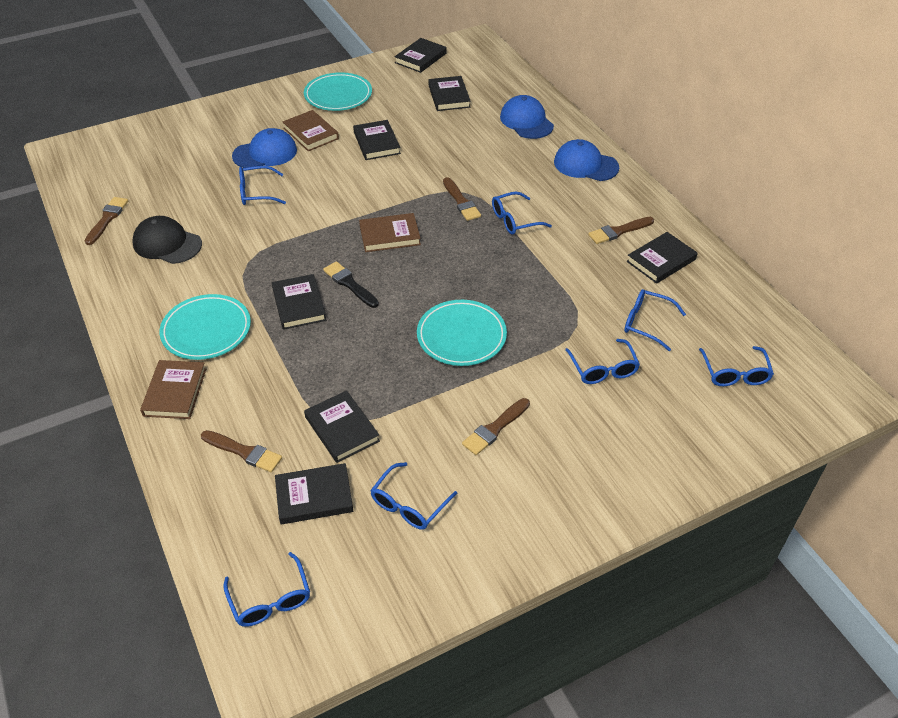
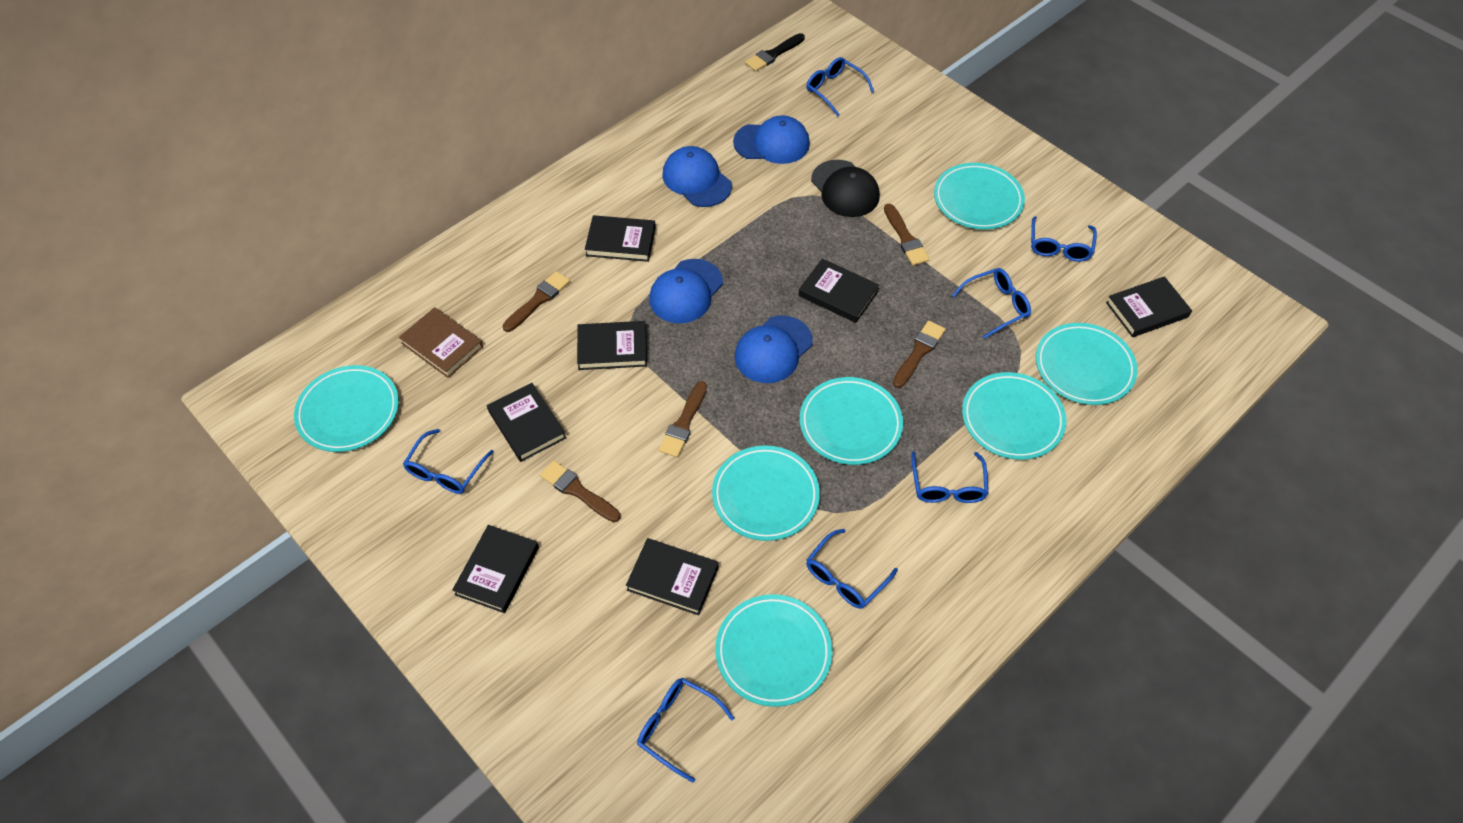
blue cap: [232,128,297,168] [500,95,554,139] [554,139,619,181] = 3 -> [649,259,723,323] [663,146,732,207] [733,115,810,164] [735,316,813,383] = 4
brown book: [140,360,206,419] [283,110,339,151] [359,213,421,252] = 3 -> [399,307,483,378] = 1
turquoise plate: [159,294,251,360] [304,72,372,111] [417,300,507,366] = 3 -> [294,365,399,452] [712,445,820,541] [715,594,832,707] [800,377,903,465] [934,163,1025,230] [962,372,1066,460] [1036,323,1138,405] = 7

